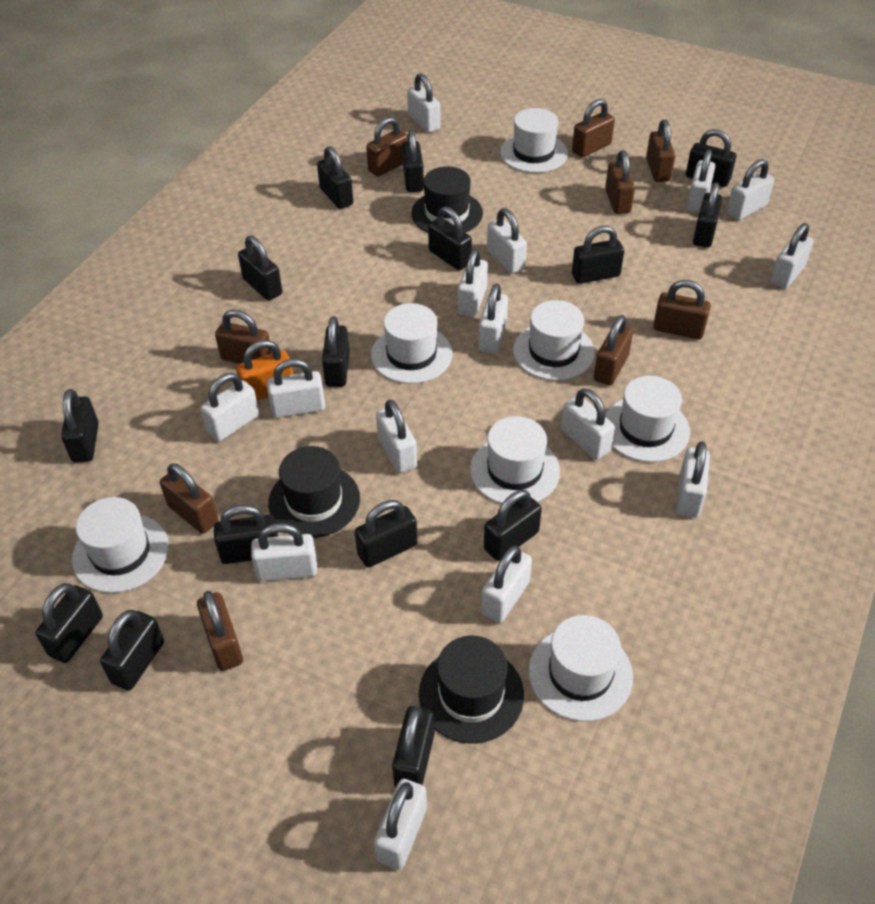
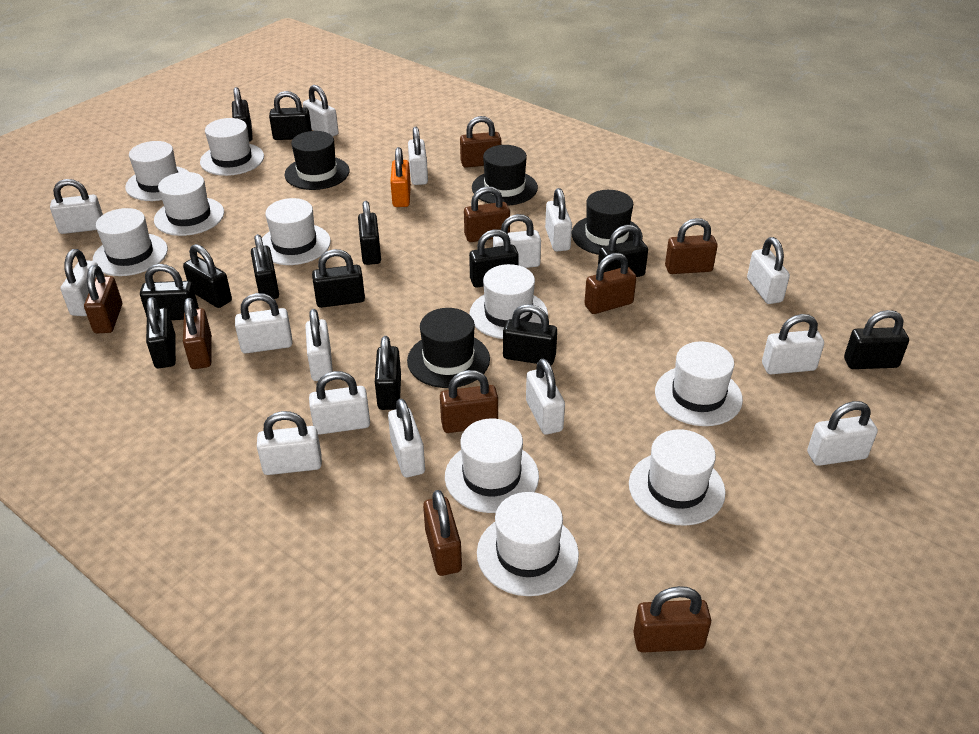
black hat: [268,446,360,538] [411,166,483,233] [419,635,524,744] = 3 -> [284,131,350,190] [407,308,490,388] [472,145,538,205] [572,190,643,255] = 4
black padlock: [35,583,103,663] [61,389,99,463] [100,610,164,691] [214,505,278,564] [238,236,282,301] [317,146,353,209] [322,316,349,387] [355,500,417,568] [392,706,434,787] [402,130,424,192] [428,207,472,270] [484,490,542,561] [572,226,624,284] [686,129,736,187] [693,182,723,248] = 15 -> [140,264,199,320] [146,297,176,368] [183,244,232,308] [232,87,253,141] [251,234,279,299] [269,91,312,140] [312,249,365,308] [358,201,381,265] [375,336,401,410] [469,229,519,287] [503,304,557,365] [598,225,648,277] [844,310,909,369] = 13
white hat: [72,497,169,593] [371,303,453,384] [470,416,560,504] [500,108,568,173] [513,300,595,381] [528,615,633,721] [605,376,690,462] = 7 -> [93,208,168,276] [125,141,189,201] [154,172,224,236] [200,118,264,176] [262,198,331,265] [445,419,539,513] [469,264,548,339] [477,492,579,596] [629,429,726,526] [655,342,743,426] = 10

